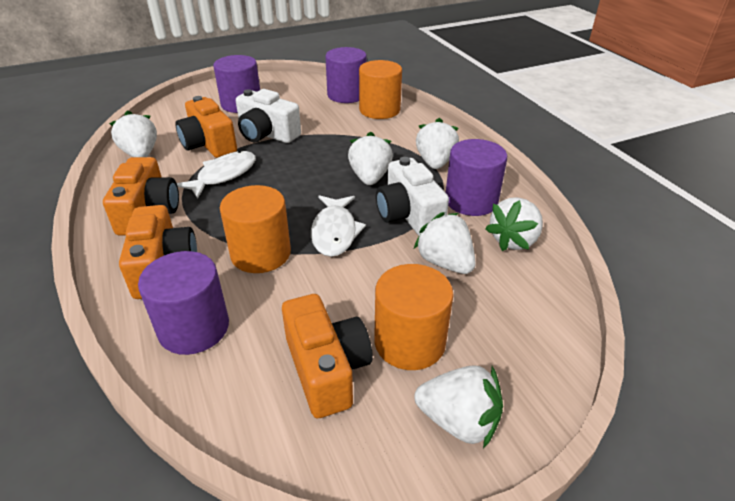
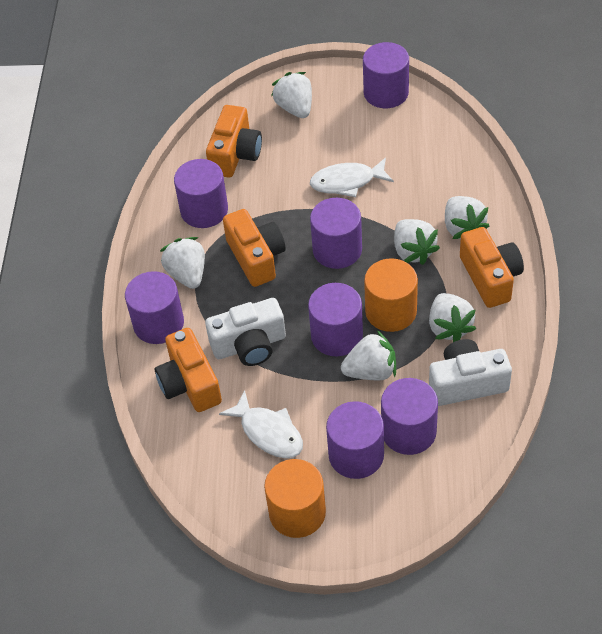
orange cylinder: [220,185,291,273] [359,60,402,119] [374,264,453,370] = 3 -> [264,459,326,538] [364,258,418,332] = 2
purple cylinder: [138,251,229,355] [213,55,260,113] [325,47,367,103] [446,139,507,216] = 4 -> [125,271,184,344] [174,159,228,228] [308,283,363,356] [310,198,362,269] [326,401,384,479] [363,42,409,108] [381,378,438,455] = 7

